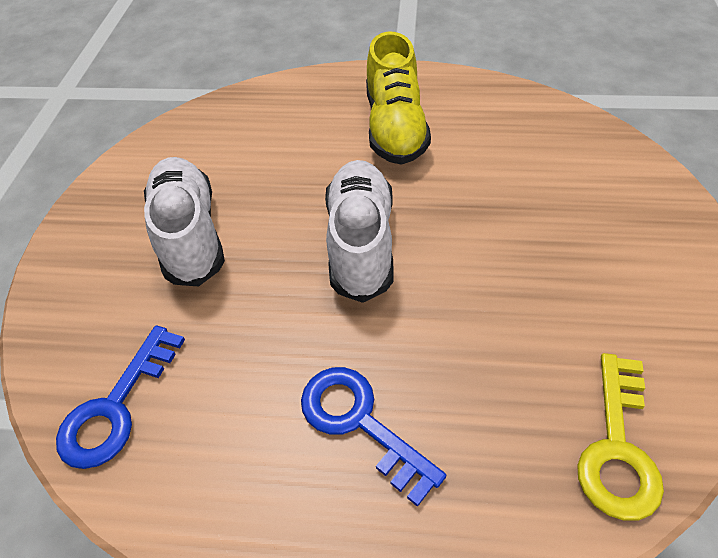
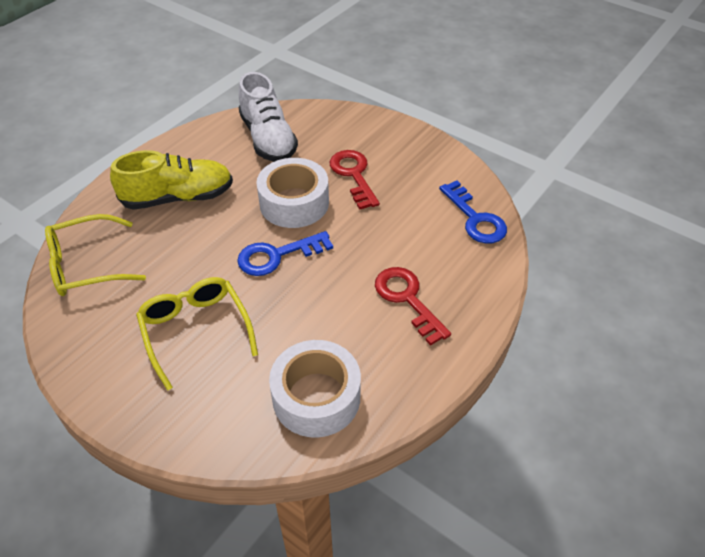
red key: none = 0 -> [330,150,380,210] [375,267,451,346] = 2
white shoe: [144,157,225,286] [325,160,393,303] = 2 -> [238,72,298,162] = 1
white tape: none = 0 -> [256,158,329,228] [269,340,361,438] = 2
yellow glasses: none = 0 -> [45,214,146,296] [136,277,258,391] = 2
yellow key: [577,353,664,521] = 1 -> none = 0

